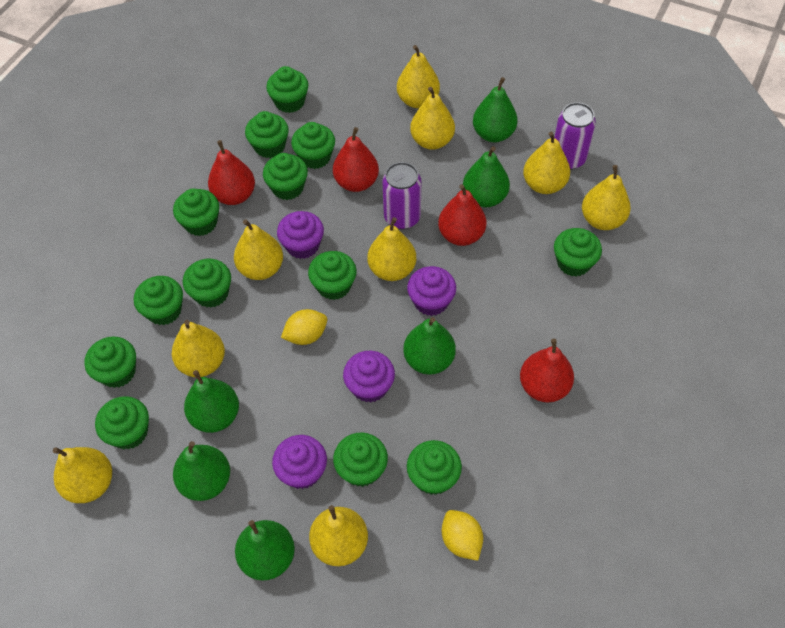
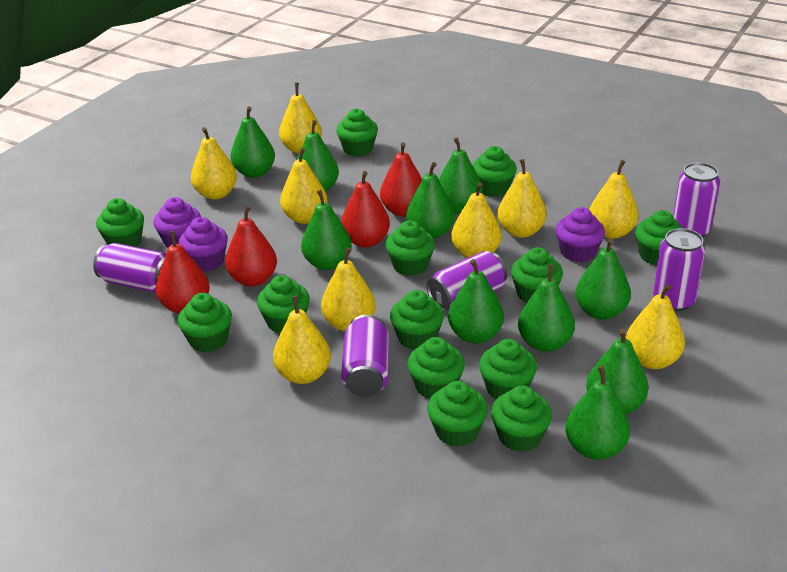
green pear: [173,441,230,501] [184,370,239,433] [235,520,295,581] [403,317,456,375] [463,146,510,207] [473,77,518,142] = 6 -> [230,107,275,178] [297,120,339,192] [301,190,352,270] [406,162,455,239] [439,137,483,214] [448,259,504,344] [518,265,575,352] [565,365,630,460] [576,238,631,320] [586,328,648,414] = 10
purple can: [382,162,421,229] [554,102,596,170] = 2 -> [93,243,166,293] [341,315,389,397] [427,251,507,312] [653,228,705,311] [673,162,720,238] = 5
purple cupcake: [272,435,327,489] [277,211,324,259] [343,351,395,403] [407,266,456,316] = 4 -> [153,197,201,247] [179,217,228,272] [555,207,605,262] = 3
yellow lemon: [281,309,327,345] [442,510,483,561] = 2 -> none = 0

